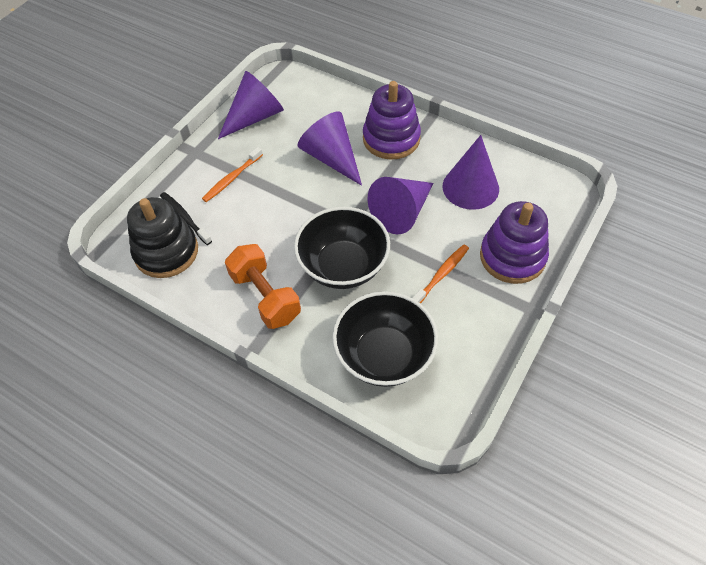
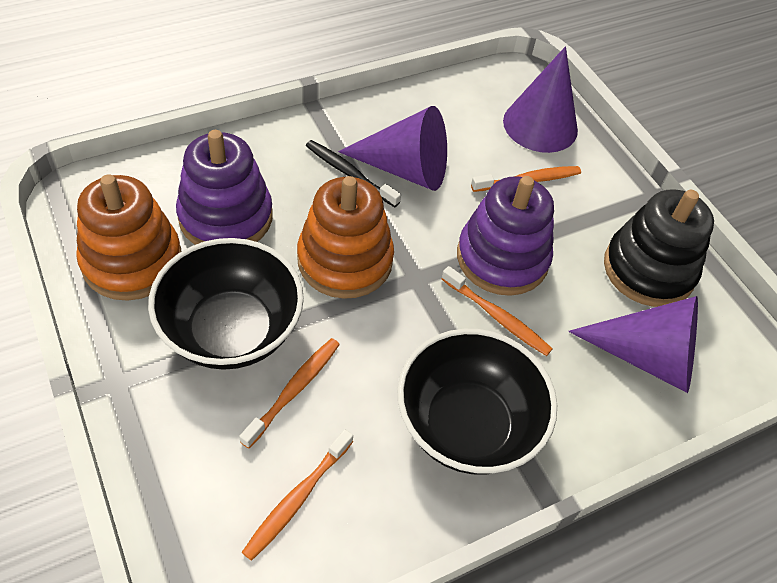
orange dumbbell: [225,244,301,329] = 1 -> none = 0
orange stacking toy: none = 0 -> [76,174,181,301] [297,176,394,299] = 2
orange toothbrush: [202,147,263,202] [413,245,469,304] = 2 -> [239,338,340,449] [242,429,353,561] [441,266,553,356] [471,166,581,192] = 4
purple cone: [218,71,284,139] [297,111,362,186] [367,177,433,234] [443,135,499,210] = 4 -> [338,106,447,191] [503,46,578,153] [568,296,698,393] = 3

